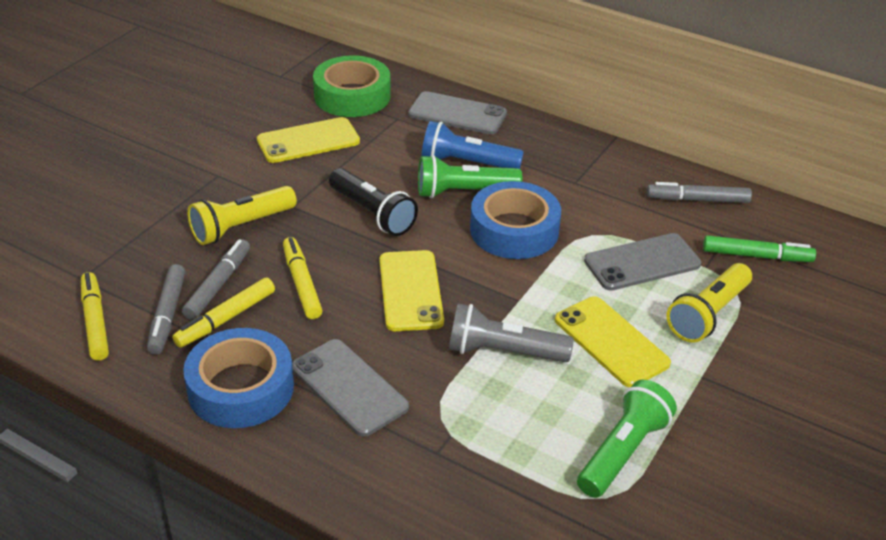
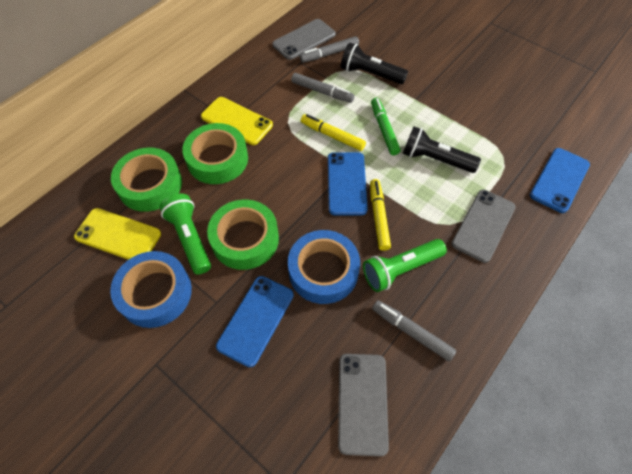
black flashlight: [329,168,418,236] = 1 -> [341,42,408,84] [403,127,481,173] = 2
blue flashlight: [422,121,524,169] = 1 -> none = 0
blue phone: none = 0 -> [216,276,294,368] [328,152,368,215] [530,148,590,213] = 3
green tape: [313,55,391,117] = 1 -> [111,148,182,212] [182,123,248,184] [207,200,279,270] = 3
grey flashlight: [449,303,574,362] = 1 -> none = 0
yellow flashlight: [187,186,297,245] [666,263,752,342] = 2 -> none = 0
yellow marker: [81,272,109,361] [172,278,275,348] [283,237,323,319] = 3 -> [301,114,366,151] [370,179,391,251] = 2
yellow phone: [257,117,360,163] [380,250,444,331] [555,296,671,387] = 3 -> [74,208,161,260] [201,97,273,145] = 2

